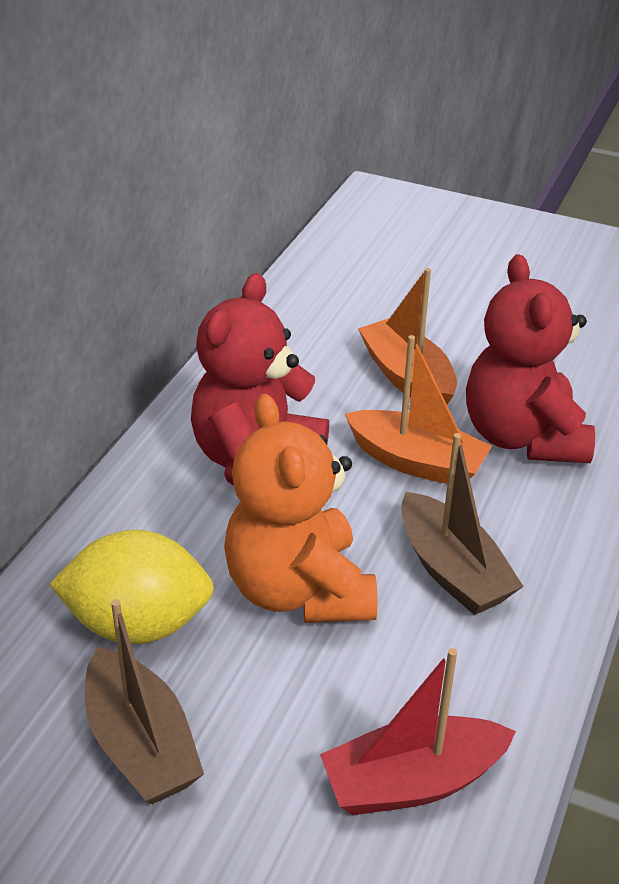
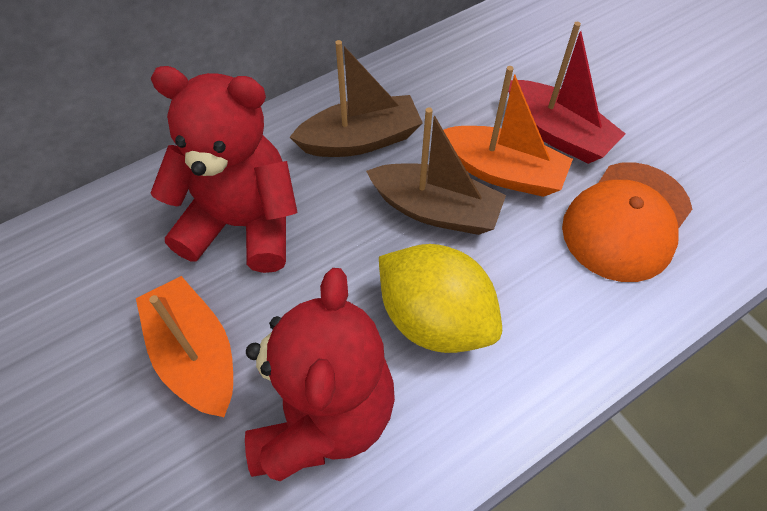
orange cap: none = 0 -> [562,162,693,282] = 1
orange teddy bear: [224,394,378,623] = 1 -> none = 0

